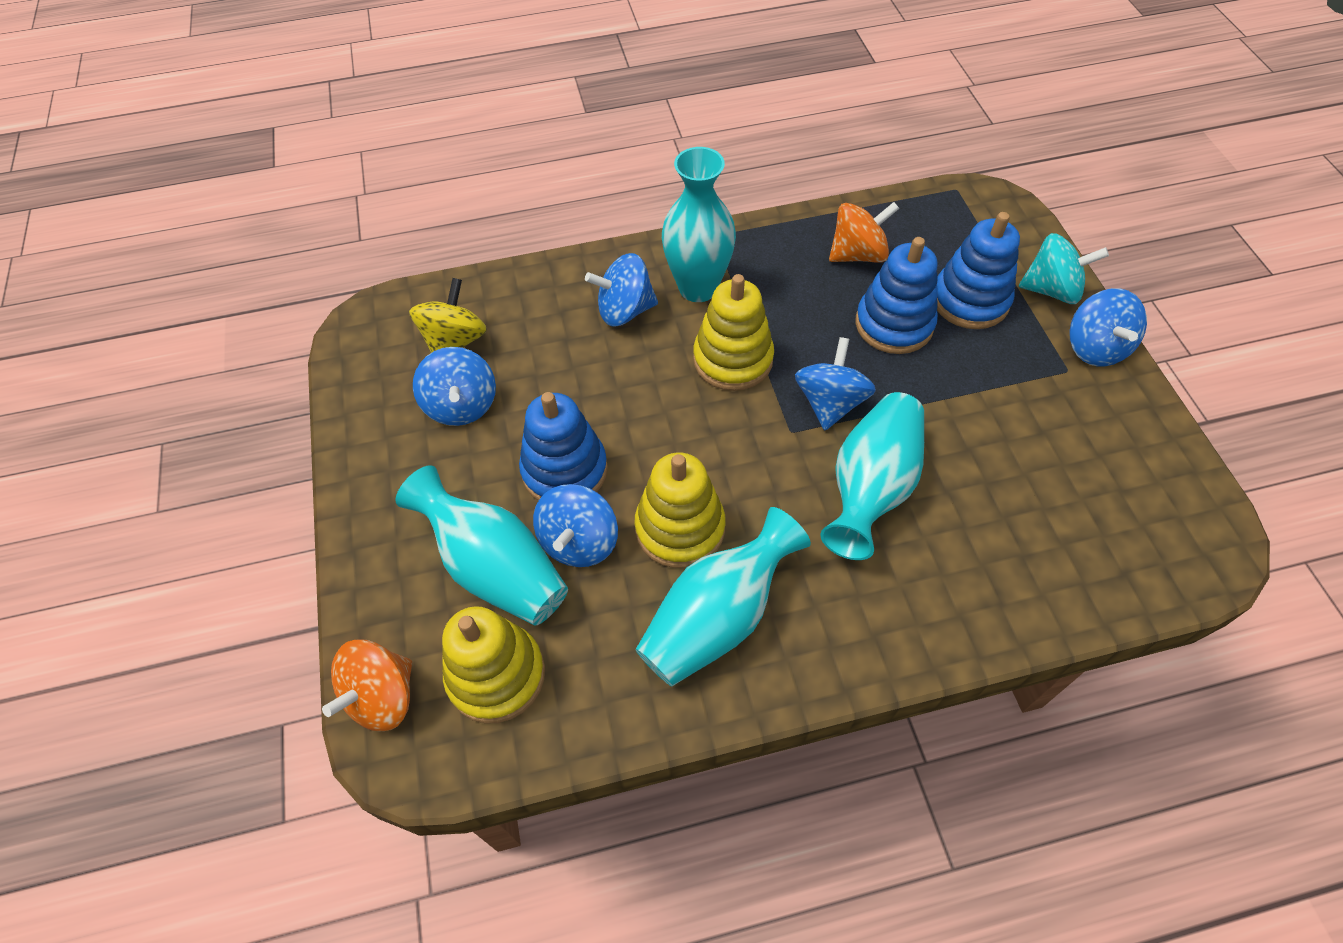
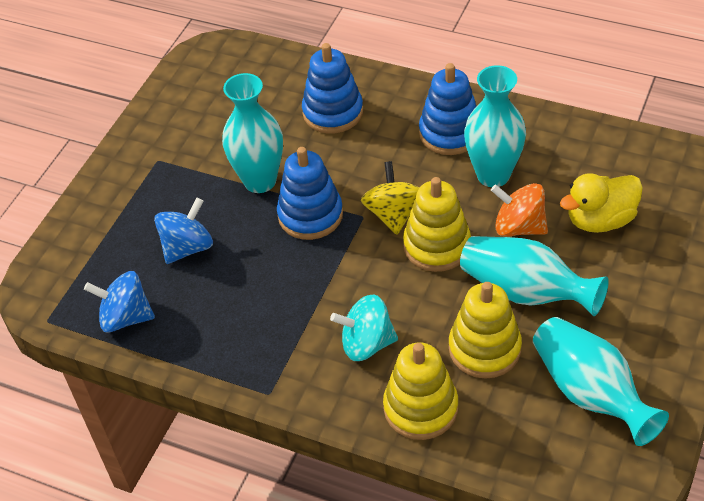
blue spinning top: [413,347,496,426] [533,484,618,567] [585,253,658,327] [795,337,876,430] [1069,288,1147,366] = 5 -> [84,271,155,333] [154,198,213,264] = 2
orange spinning top: [322,639,412,731] [829,202,899,263] = 2 -> [491,183,548,237] = 1
yellow duck: none = 0 -> [560,173,643,233] = 1

